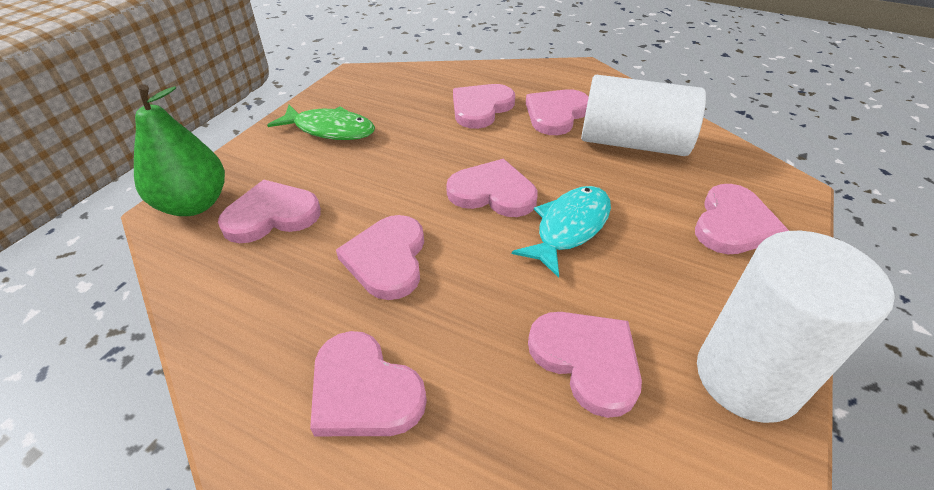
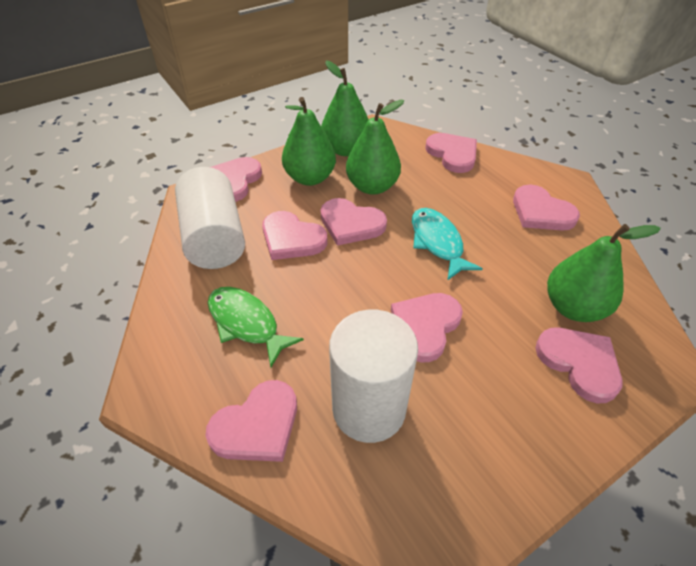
green pear: [134,84,225,216] = 1 -> [282,97,336,186] [321,61,369,156] [346,100,404,195] [547,224,661,322] = 4

